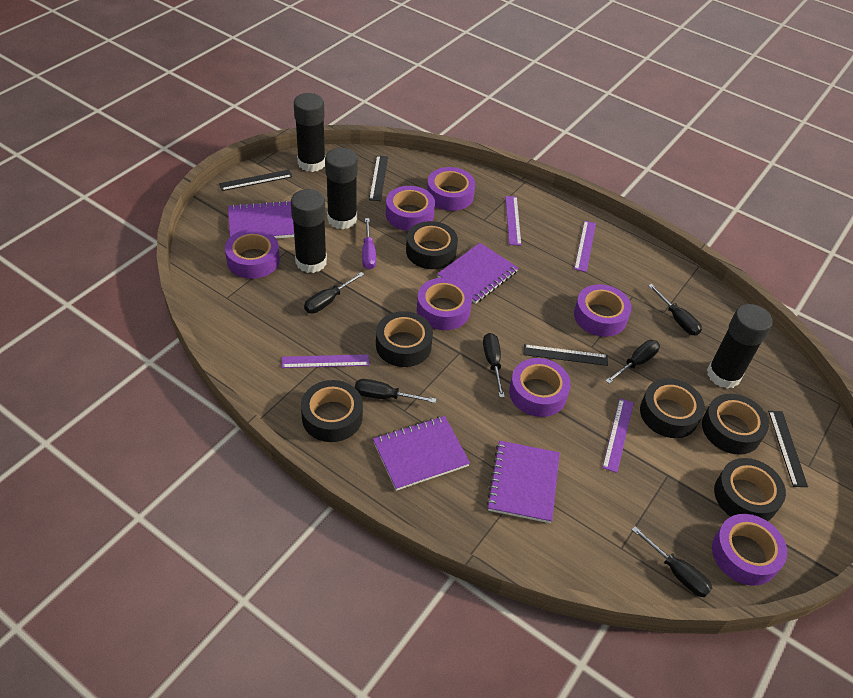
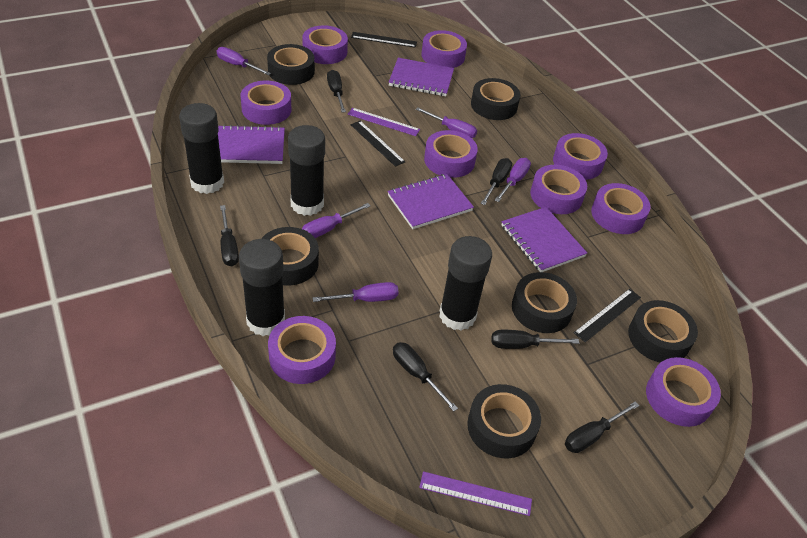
black ruler: [219,170,293,191] [369,156,388,201] [524,344,608,366] [768,411,808,487] = 4 -> [350,121,405,167] [351,32,417,48] [574,289,641,342] = 3
purple ruler: [281,354,369,368] [505,196,522,246] [574,221,596,272] [602,398,634,473] = 4 -> [348,108,420,136] [419,471,532,516] = 2
purple screwdriver: [362,218,376,270] = 1 -> [217,47,271,75] [302,203,371,238] [312,282,399,302] [416,107,477,138] [495,158,531,202] = 5
purple tape: [225,229,280,279] [386,186,435,231] [417,278,472,330] [427,167,475,211] [509,358,571,417] [574,284,632,337] [712,514,787,586] = 7 -> [241,81,291,125] [268,316,336,384] [303,25,348,64] [421,30,467,68] [424,130,478,178] [530,165,587,214] [553,133,608,180] [591,183,651,234] [646,357,721,427] = 9

